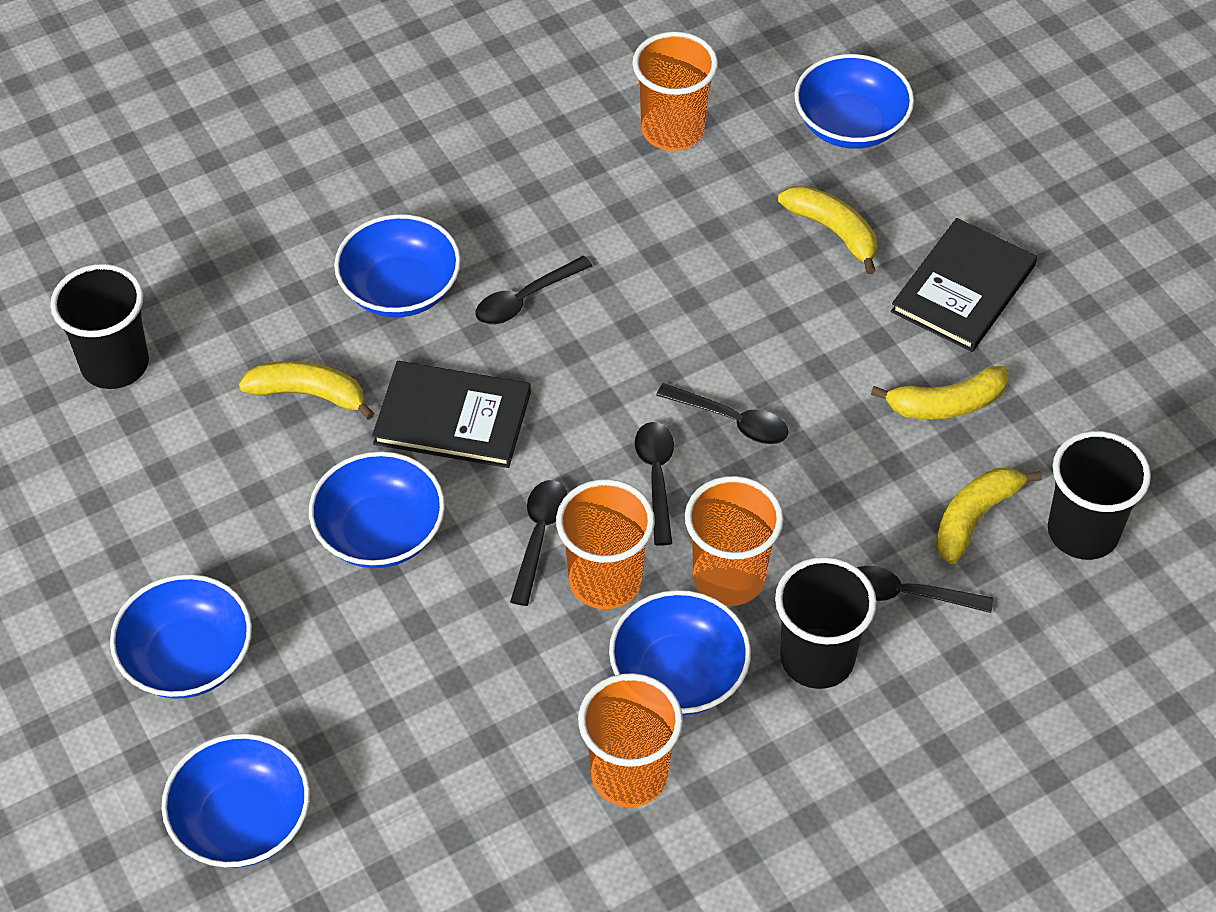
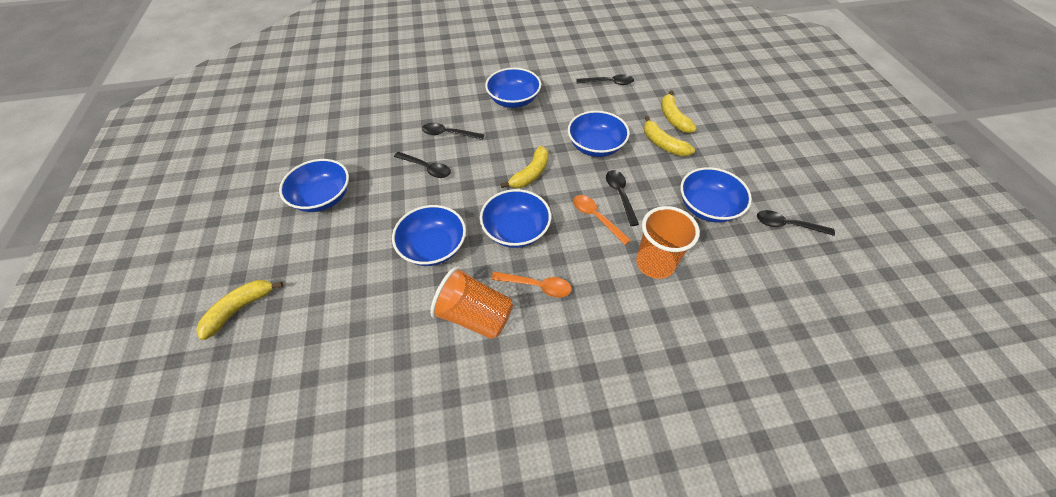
black book: [372,361,531,468] [891,218,1037,352] = 2 -> none = 0
black cup: [50,264,149,389] [775,557,877,689] [1048,431,1151,560] = 3 -> none = 0
orange cup: [556,479,655,609] [578,673,683,807] [633,32,718,151] [685,476,784,606] = 4 -> [430,266,513,339] [636,206,700,279] = 2
orange spoon: none = 0 -> [491,272,572,298] [573,195,631,245] = 2

